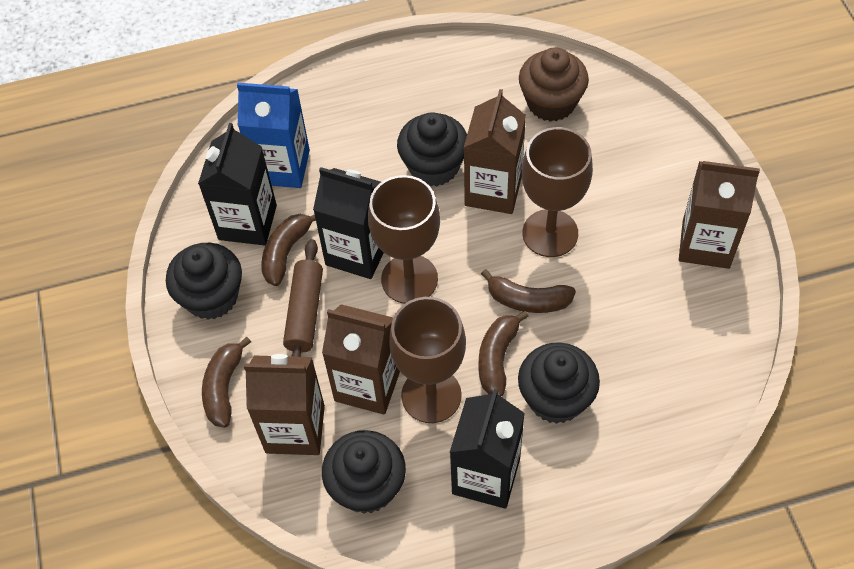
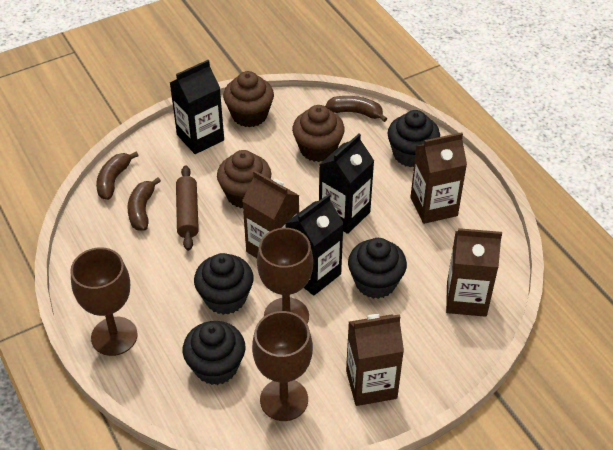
blue carton: [237,83,310,188] = 1 -> none = 0
brown banana: [202,337,251,428] [261,214,316,286] [479,311,529,396] [481,269,576,313] = 4 -> [96,151,139,200] [127,177,161,231] [325,96,387,122] = 3
brown cupcake: [519,47,589,122] = 1 -> [217,150,271,208] [223,71,274,127] [292,105,345,162] = 3

